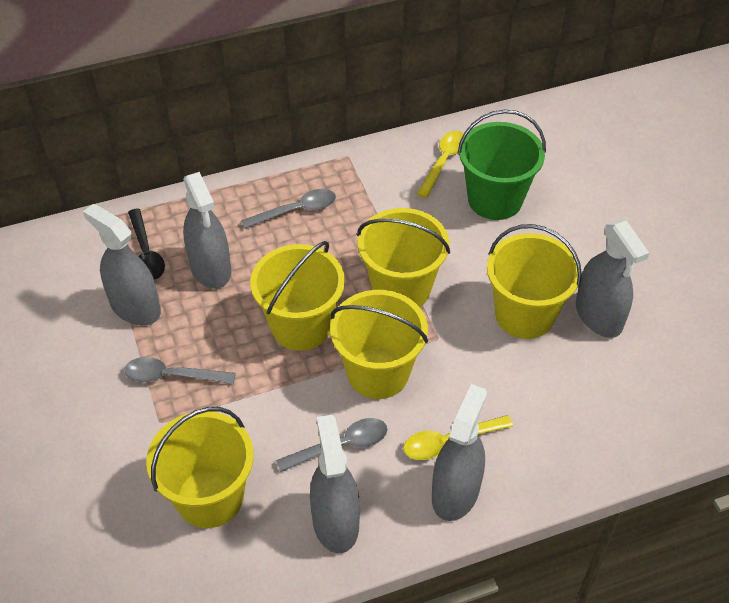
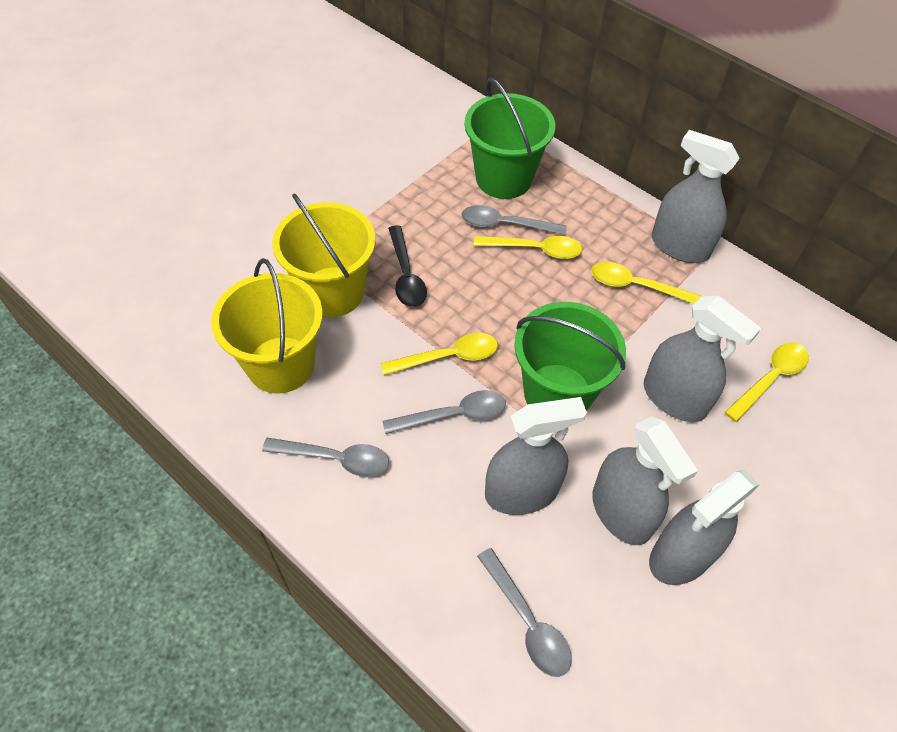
green bucket: [457,110,546,220] = 1 -> [464,78,555,199] [514,302,626,411] = 2
grey spoon: [124,357,236,384] [241,189,336,229] [276,418,387,472] = 3 -> [262,438,389,477] [383,390,506,434] [462,205,567,235] [477,548,571,677] = 4
yellow bucket: [146,407,254,528] [250,241,345,351] [330,290,428,399] [357,208,450,307] [487,224,582,339] = 5 -> [211,258,323,394] [272,194,376,317] = 2
yellow spoon: [403,415,513,460] [417,131,464,198] = 2 -> [381,333,498,375] [474,236,582,259] [591,262,701,304] [725,343,809,422] = 4

